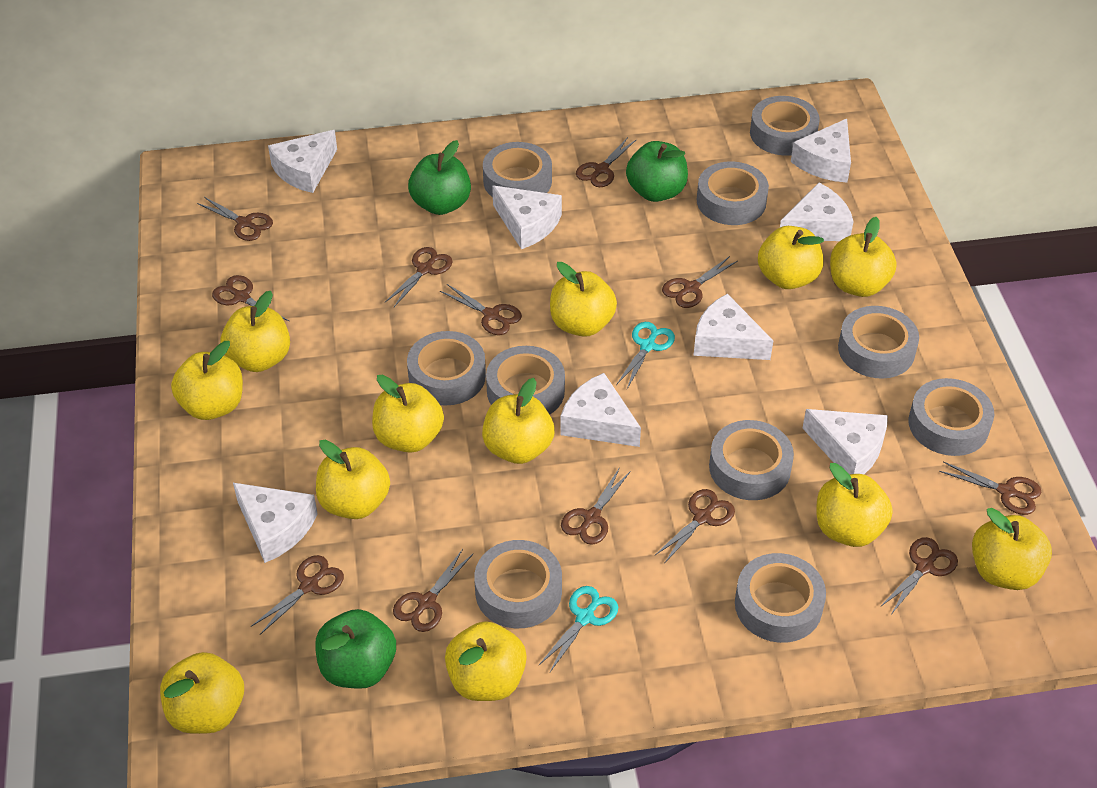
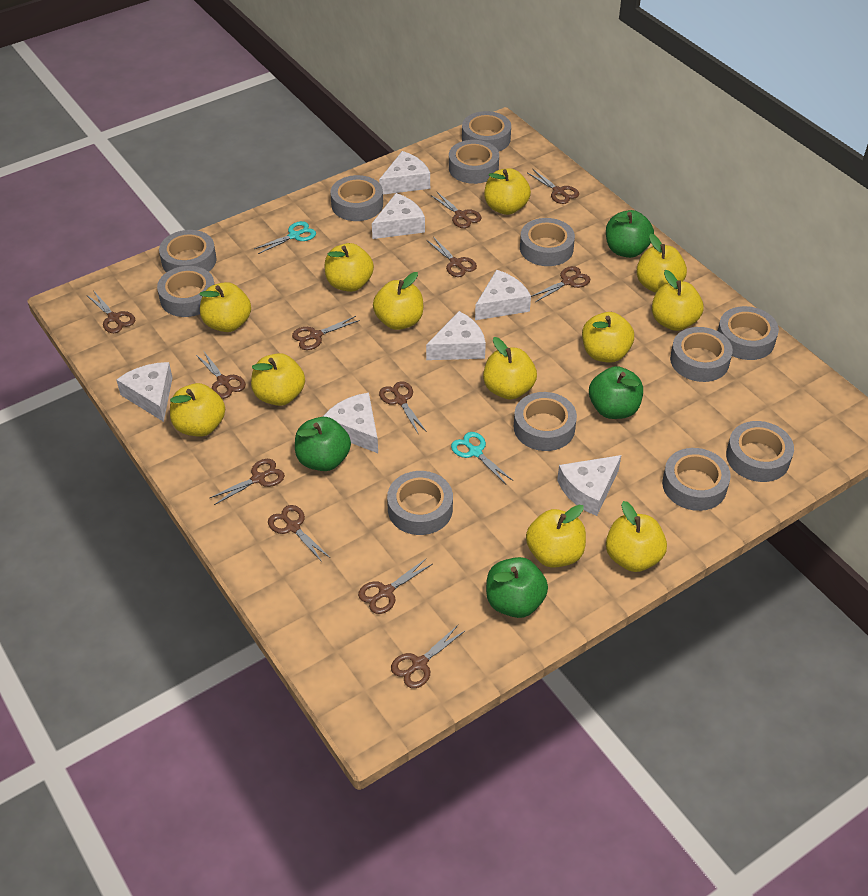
green apple: [315,609,396,689] [408,140,471,215] [626,141,688,202] = 3 -> [295,417,351,471] [486,557,548,618] [589,366,643,419] [606,210,654,258] = 4
grey tape: [407,331,486,406] [474,540,562,628] [483,142,552,197] [486,346,565,415] [697,161,769,225] [709,420,794,500] [735,553,826,643] [750,96,820,156] [838,306,919,379] [908,378,994,456] = 10 -> [157,266,215,317] [159,230,217,272] [330,175,383,221] [387,471,453,535] [449,140,499,184] [462,111,511,152] [514,392,577,451] [520,218,575,266] [662,448,731,511] [670,327,733,382] [718,306,779,360] [726,421,794,482] = 12
white cheese: [233,483,318,563] [268,130,337,193] [492,186,562,249] [560,373,641,447] [693,294,773,360] [780,183,854,241] [791,119,851,183] [802,409,888,475] = 8 -> [116,362,173,422] [323,393,378,453] [372,193,425,239] [379,151,430,195] [426,311,486,360] [475,270,531,320] [557,455,621,516] = 7

